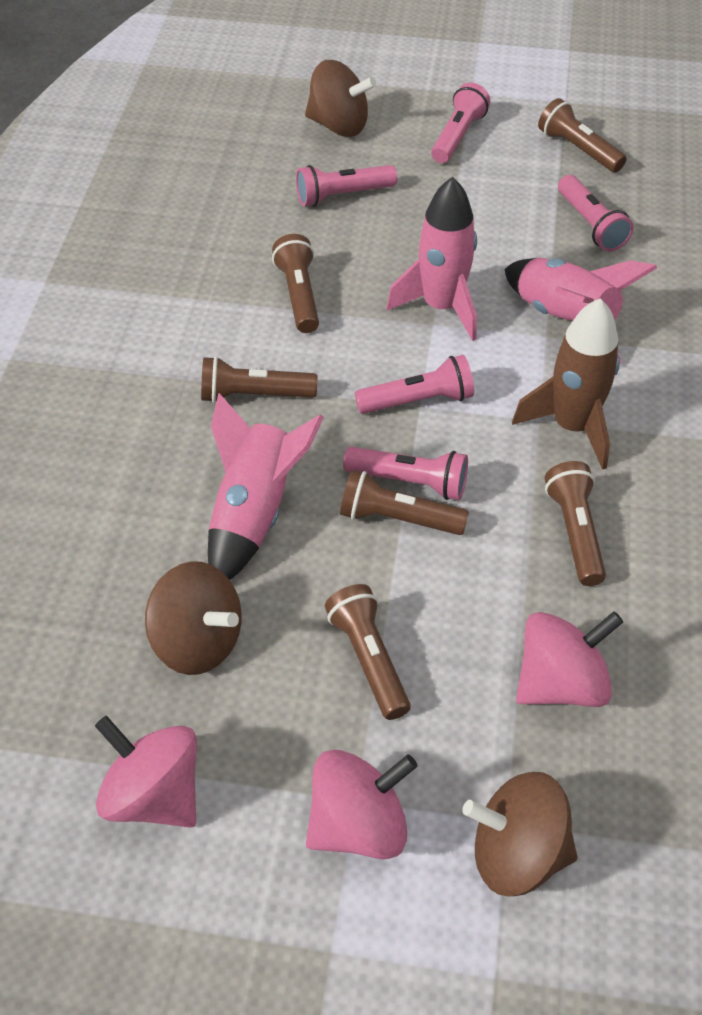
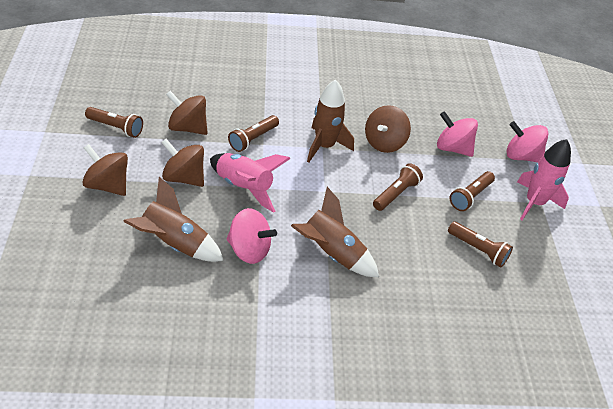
brown flashlight: [201,356,318,403] [272,234,319,333] [325,584,410,720] [340,470,469,535] [538,98,627,173] [545,461,606,586] = 6 -> [85,107,143,138] [228,115,279,152] [373,163,423,211] [448,221,513,267] [450,171,495,211] = 5
brown rocket: [512,298,620,470] = 1 -> [123,177,224,262] [291,187,379,277] [307,79,354,162] = 3
brown spinning top: [145,561,242,675] [305,60,376,137] [462,772,577,896] = 3 -> [82,144,128,196] [161,139,204,187] [166,91,208,135] [365,105,411,153] = 4
pink flashlight: [296,165,397,207] [343,447,468,500] [355,355,474,414] [431,83,490,163] [558,175,634,251] = 5 -> none = 0
pink rocket: [208,393,324,580] [386,177,477,341] [505,258,657,364] = 3 -> [210,153,291,213] [517,139,571,220] = 2

